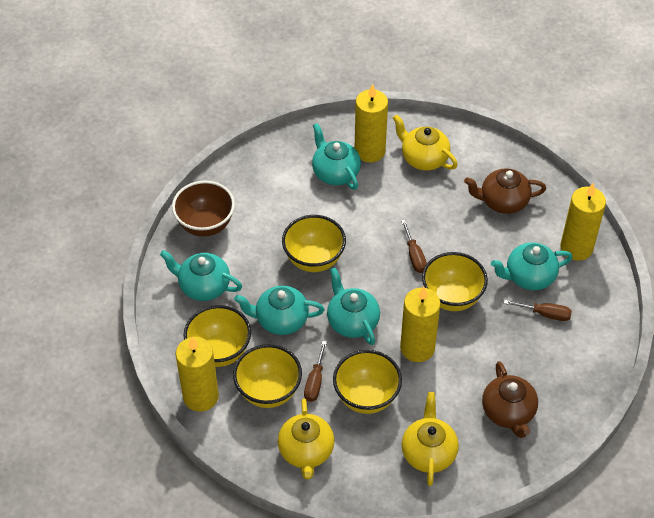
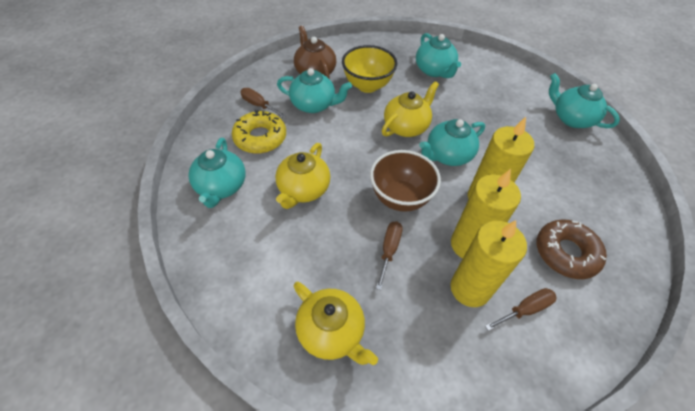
brown donut: none = 0 -> [537,219,607,279] = 1
brown teapot: [464,168,546,214] [482,361,538,438] = 2 -> [294,26,336,78] = 1
yellow bowl: [184,305,251,367] [233,344,302,408] [282,215,346,272] [333,350,402,414] [422,252,488,311] = 5 -> [342,45,397,93] = 1
yellow candle: [176,337,219,412] [355,84,388,162] [400,287,441,362] [560,183,606,261] = 4 -> [450,220,527,307] [451,169,521,258] [468,117,534,199] = 3
yellow donut: none = 0 -> [232,110,286,154] = 1

